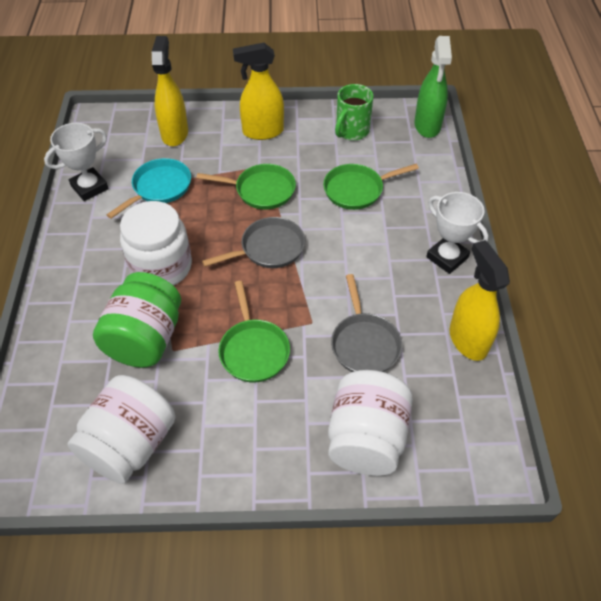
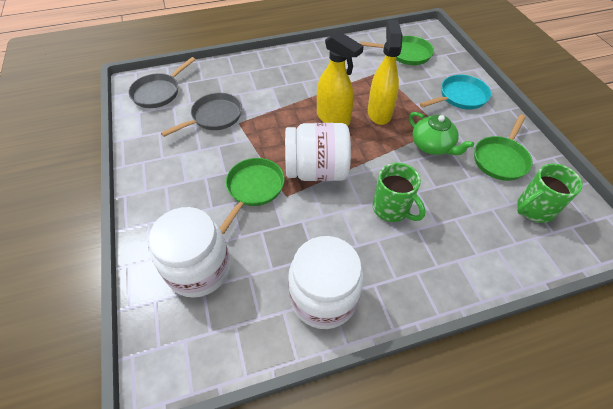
green jar: [93,272,181,368] = 1 -> none = 0
green mug: [335,84,373,141] = 1 -> [373,163,426,222] [517,163,583,223] = 2
green spray bottle: [414,36,452,138] = 1 -> none = 0
green teapot: none = 0 -> [409,112,474,155] = 1
white trophy: [44,123,109,201] [426,192,488,274] = 2 -> none = 0
yellow spray bottle: [152,36,188,146] [233,43,284,140] [449,240,510,361] = 3 -> [317,31,364,126] [368,20,402,125] = 2

